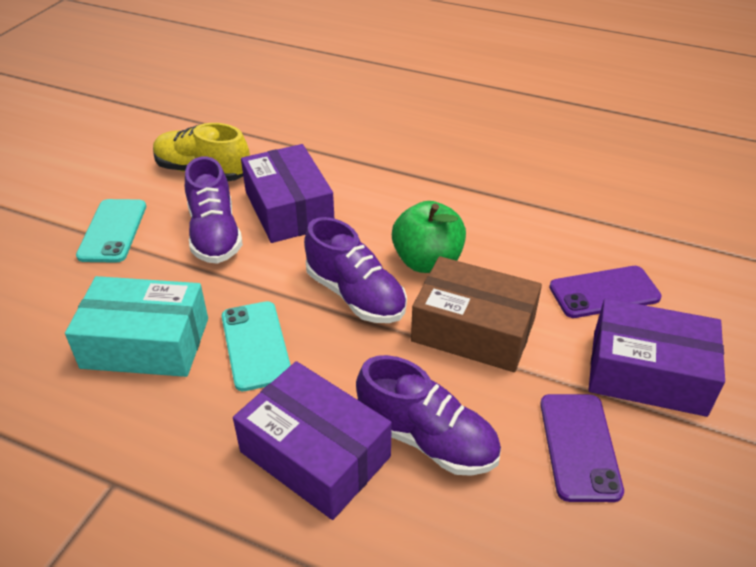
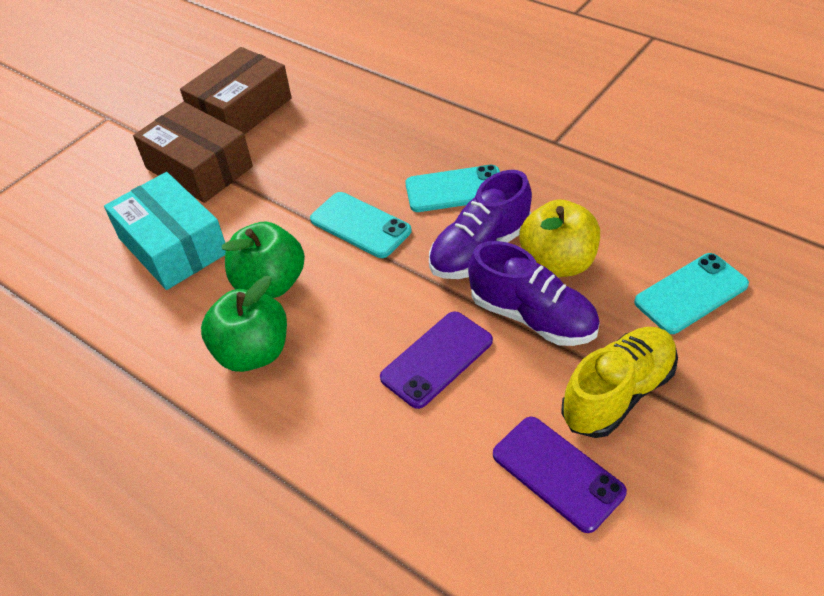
brown box: [411,256,542,372] = 1 -> [133,102,253,203] [180,47,292,134] = 2
green apple: [392,201,466,273] = 1 -> [201,276,287,372] [222,221,305,298] = 2
purple box: [233,361,392,520] [241,144,334,243] [589,298,725,417] = 3 -> none = 0
purple shoe: [185,157,243,264] [304,217,407,323] [356,355,501,476] = 3 -> [429,170,532,279] [468,241,600,346] = 2
turquoise phone: [76,199,146,263] [222,301,291,391] = 2 -> [310,192,412,258] [405,165,500,212] [634,253,749,334] = 3
yellow apple: none = 0 -> [519,199,600,277] = 1

